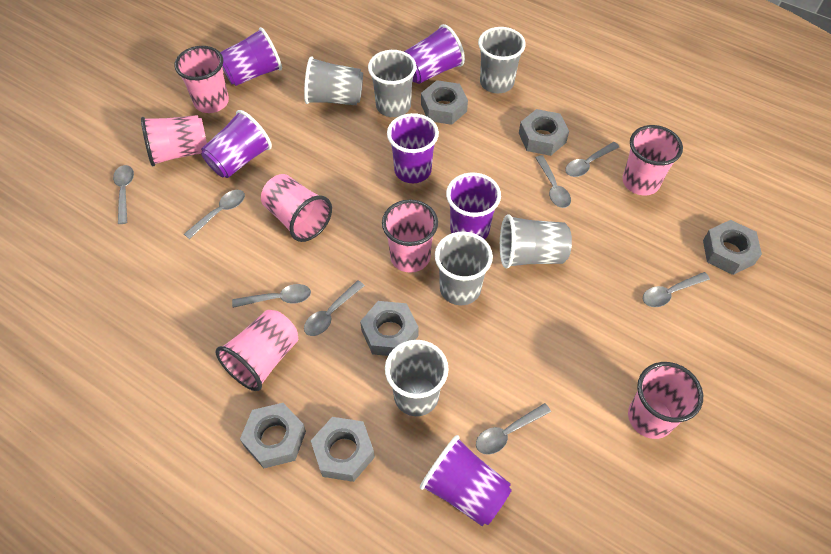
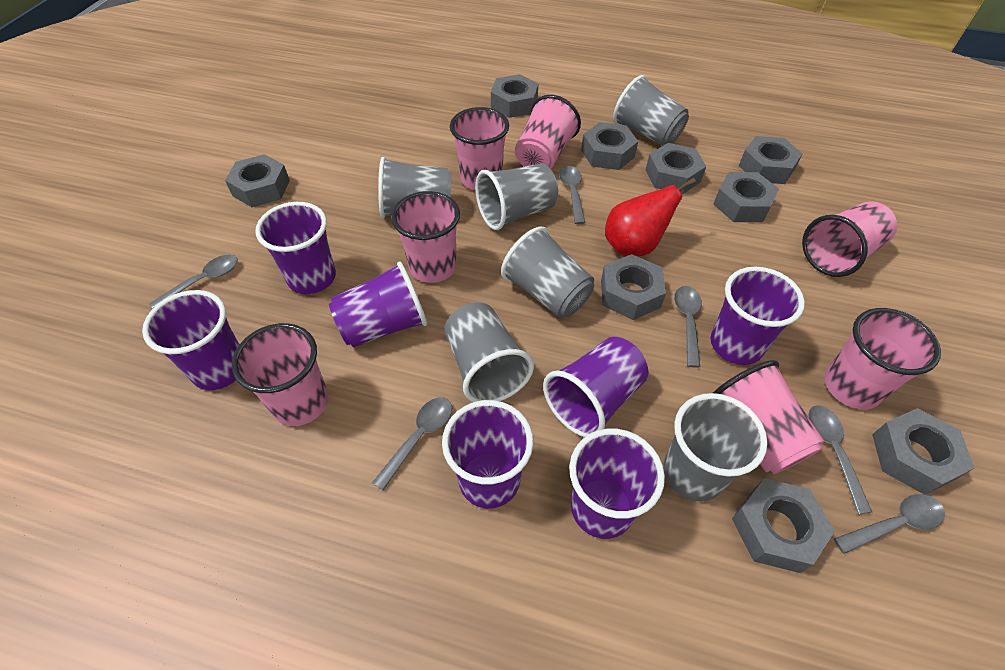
grey nut: [240,403,306,468] [311,417,375,482] [360,301,418,356] [421,80,468,125] [519,109,569,156] [703,220,762,275] = 6 -> [225,154,290,207] [491,74,539,118] [581,122,638,170] [601,254,666,320] [646,143,707,194] [713,172,779,222] [732,478,835,573] [739,136,803,184] [872,408,974,495] = 9
grey spoon: [113,165,134,224] [184,190,245,239] [232,284,311,308] [304,280,365,336] [476,403,551,455] [535,155,571,208] [565,142,619,177] [643,272,710,307] = 8 -> [149,255,238,309] [372,398,452,490] [559,166,585,224] [674,286,702,368] [808,405,872,514] [834,494,945,554] = 6
purple cup: [201,110,272,178] [220,27,282,86] [387,113,439,183] [404,24,465,84] [420,435,512,526] [446,173,501,240] = 6 -> [142,290,239,390] [255,202,336,294] [329,262,427,347] [442,400,533,508] [543,337,648,437] [569,429,665,539] [711,267,805,365] = 7
red pear: none = 0 -> [605,178,696,257] = 1

